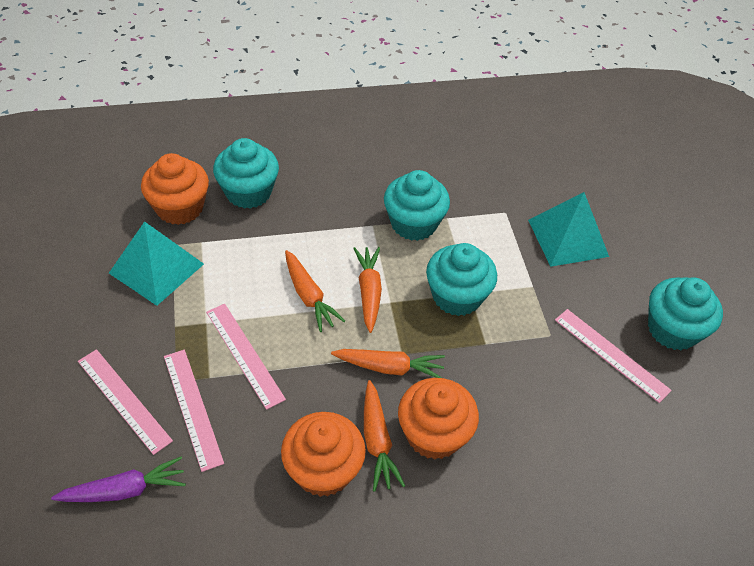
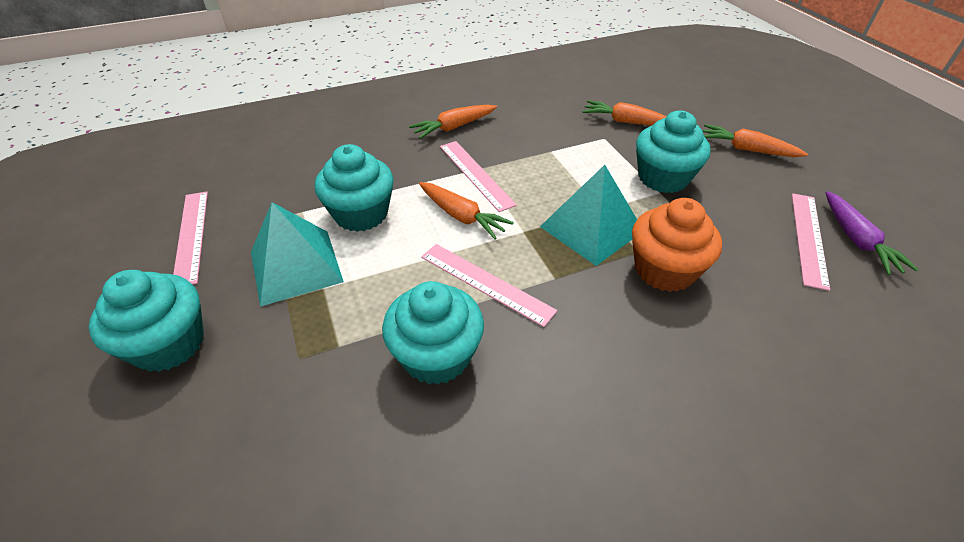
orange cupcake: [141,153,209,225] [281,412,366,497] [398,378,479,460] = 3 -> [632,198,722,292] = 1

